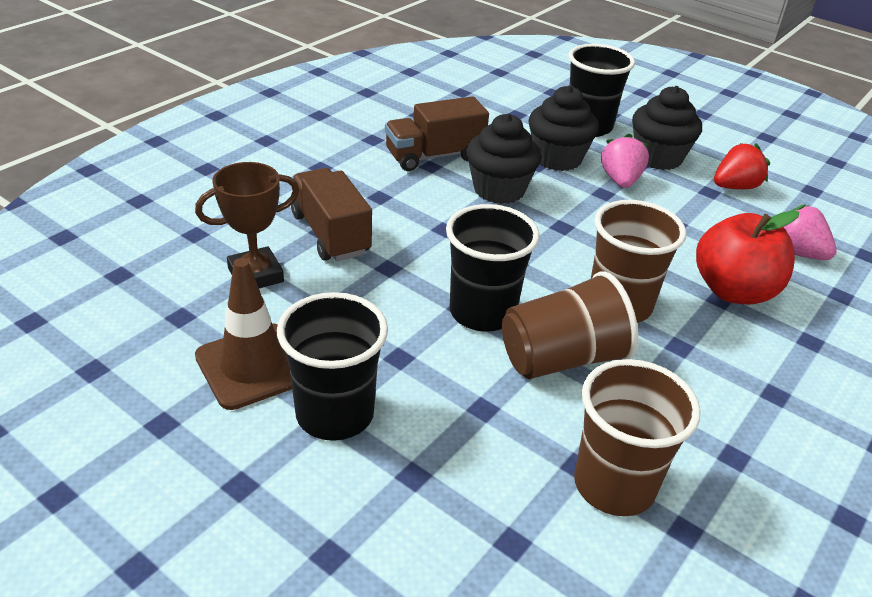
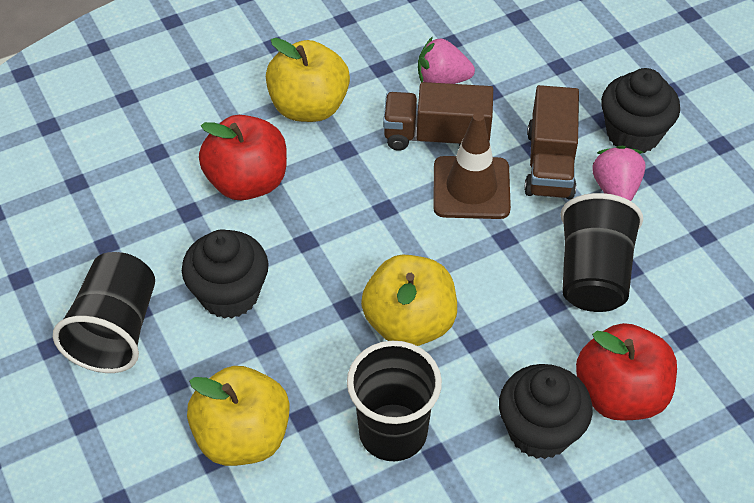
brown cup: [502,271,638,379] [574,359,701,516] [591,200,687,323] = 3 -> none = 0
brown trophy: [195,162,299,288] = 1 -> none = 0
red apple: [696,210,799,305] = 1 -> [199,115,287,200] [576,323,677,421] = 2
red strawberry: [714,143,770,190] = 1 -> none = 0
yellow apple: none = 0 -> [187,366,290,466] [266,38,350,122] [361,255,457,346] = 3

